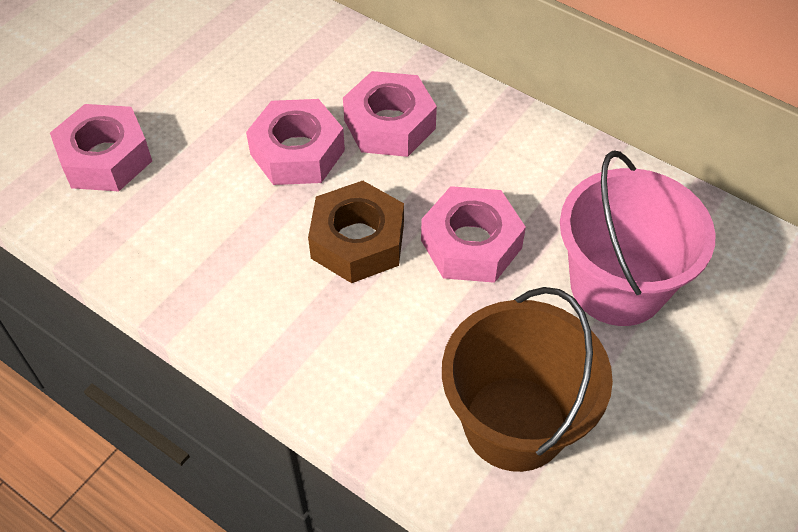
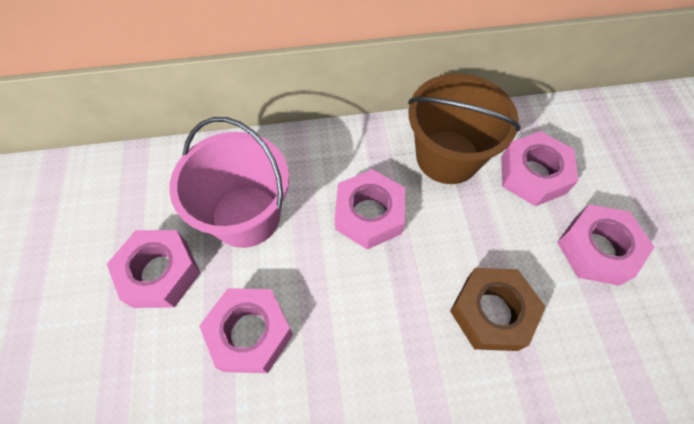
pink nut: [50,104,152,191] [246,99,345,185] [343,71,437,157] [421,186,526,283] = 4 -> [107,230,200,308] [199,288,293,373] [335,169,405,250] [501,131,579,206] [557,204,654,286] = 5

